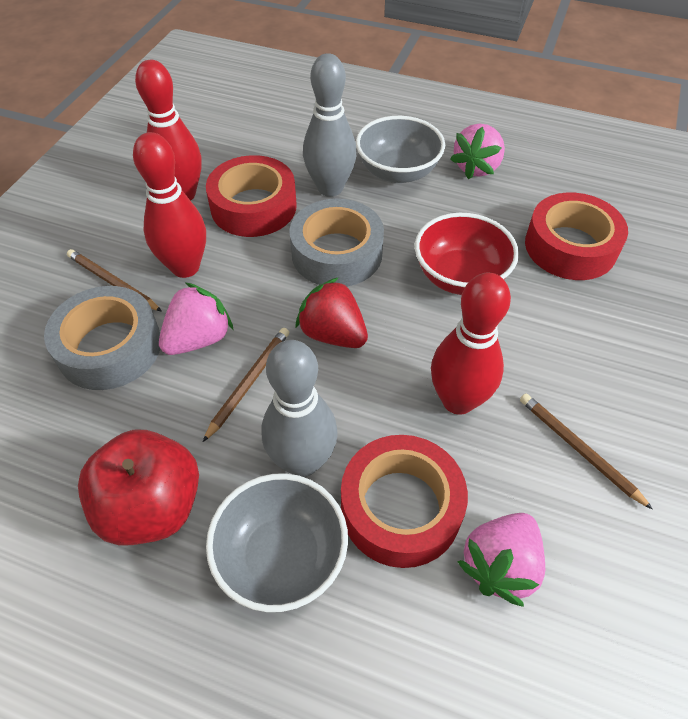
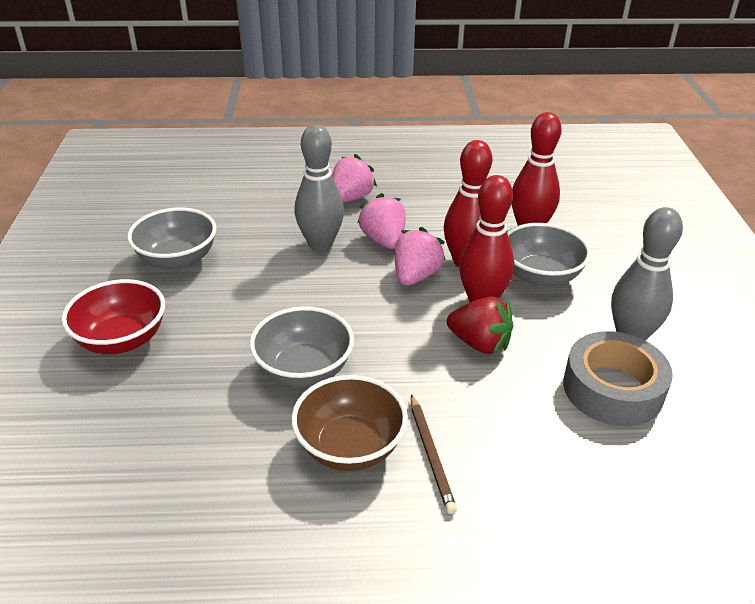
brown bowl: none = 0 -> [291,375,408,471] = 1
brown pencil: [67,249,162,312] [203,328,289,442] [520,393,653,510] = 3 -> [411,394,457,514] = 1
grey bowl: [206,473,348,612] [356,116,445,183] = 2 -> [127,207,217,270] [250,306,354,387] [507,223,591,287] = 3
grey tape: [44,286,160,390] [289,199,384,287] = 2 -> [563,331,673,426] = 1
red apple: [78,430,199,546] = 1 -> none = 0
red tape: [206,155,297,237] [341,435,468,568] [525,193,628,280] = 3 -> none = 0

